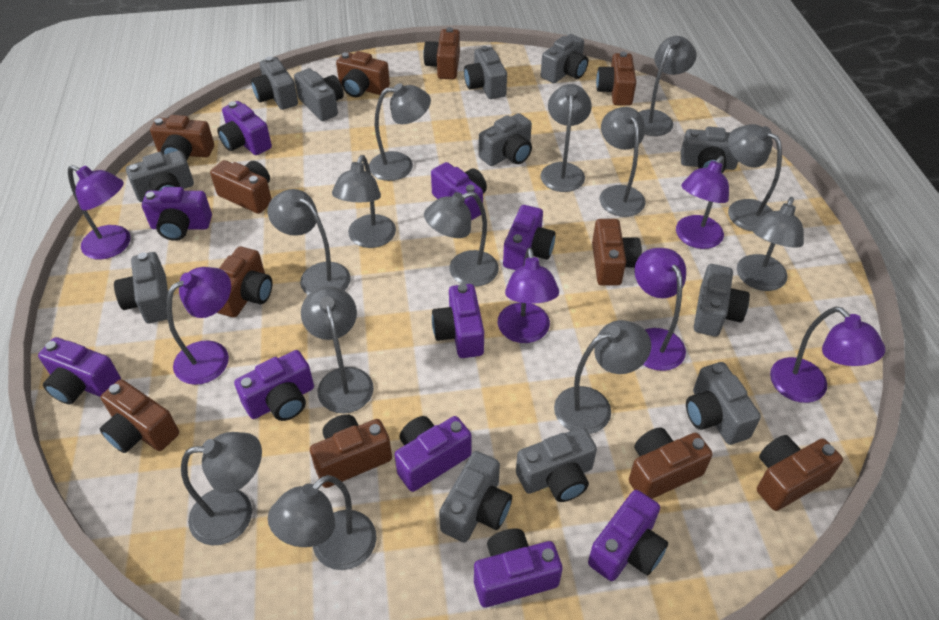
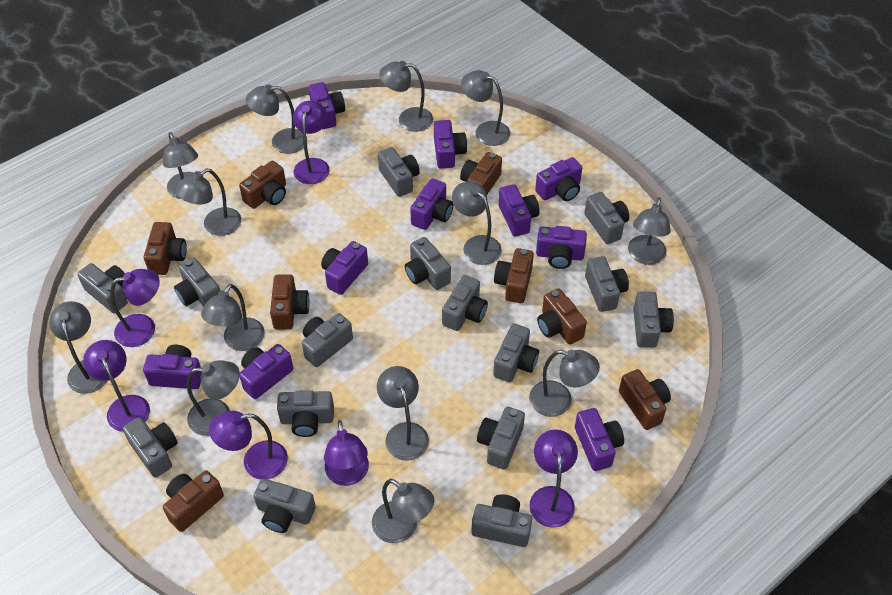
brown camera: [100,379,179,453] [150,115,214,160] [210,160,272,214] [217,246,272,318] [310,414,392,488] [336,51,390,97] [423,27,460,79] [592,219,642,286] [596,51,636,106] [629,427,713,499] [757,435,843,511] = 11 -> [144,222,187,275] [163,470,224,532] [239,161,286,209] [270,274,310,330] [460,152,502,194] [494,248,534,303] [537,288,587,345] [619,369,671,430] = 8
grey camera: [114,252,168,324] [126,151,194,202] [251,56,298,110] [294,68,344,121] [439,451,512,543] [464,46,507,99] [479,113,532,166] [516,427,597,502] [541,34,588,83] [681,127,738,173] [686,362,761,445] [694,264,750,337] = 12 -> [77,263,128,313] [123,417,178,478] [174,258,220,307] [254,479,316,533] [277,390,334,437] [302,313,353,367] [378,147,420,197] [405,237,451,290] [442,275,488,331] [471,494,532,547] [477,407,525,470] [493,323,539,382] [584,192,629,244] [585,256,629,312] [633,292,674,348] = 15

